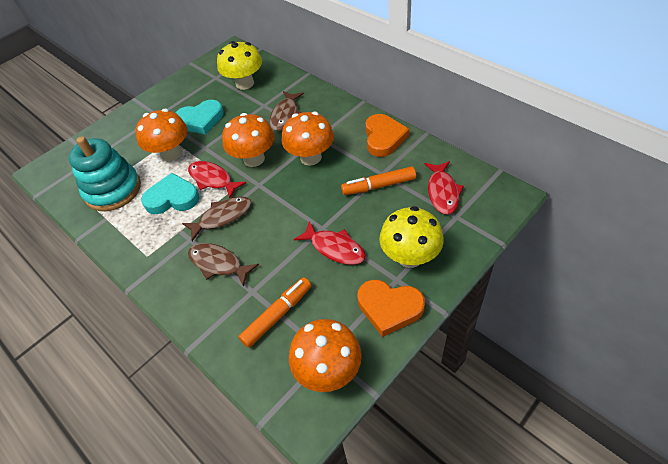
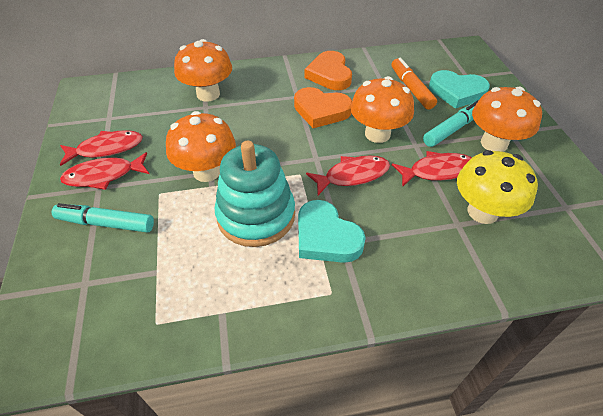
brown fish: [182,197,251,241] [188,243,259,287] [270,91,304,131] = 3 -> none = 0
orange marker: [238,277,311,348] [341,166,416,195] = 2 -> [392,58,437,109] = 1
red fish: [188,161,246,198] [294,221,366,265] [425,161,464,215] = 3 -> [60,130,143,166] [60,152,149,190] [306,155,390,195] [392,151,472,187] = 4
turquoise marker: none = 0 -> [52,203,154,233] [423,100,479,147] = 2
yellow mushroom: [217,41,262,90] [379,206,444,268] = 2 -> [457,150,538,224] = 1

